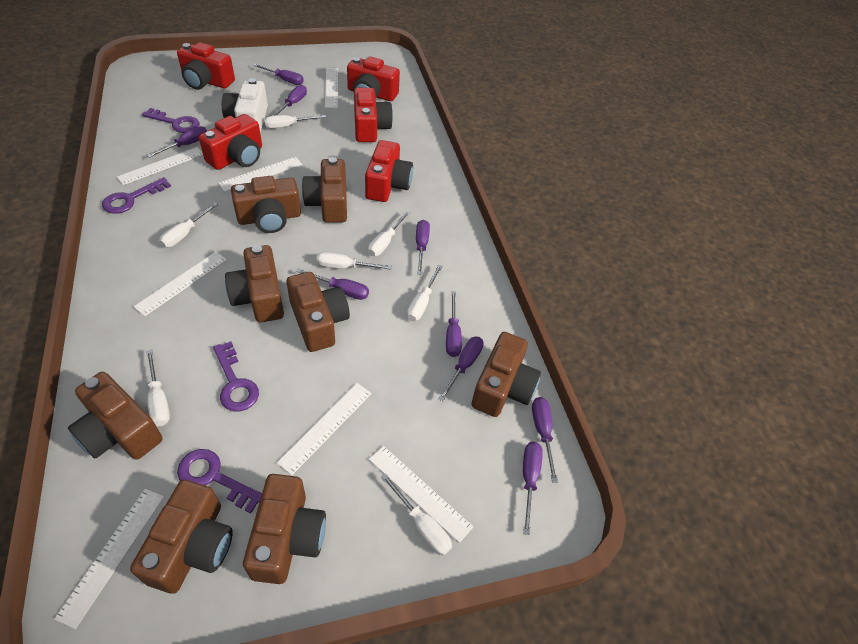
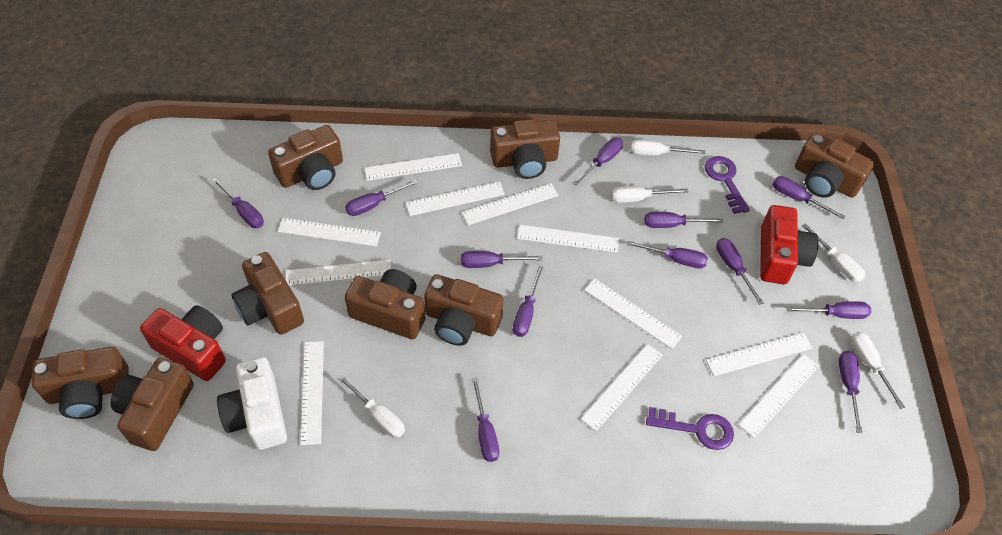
purple key: [102,177,171,214] [142,108,199,133] [177,449,262,513] [213,341,259,411] = 4 -> [646,407,734,450] [705,156,750,214] = 2
purple screwdriver: [147,126,207,157] [253,64,304,85] [272,85,307,116] [296,268,369,300] [416,220,430,275] [438,337,484,401] [446,291,462,357] [523,442,543,535] [532,397,558,483] = 9 -> [212,178,264,228] [345,179,418,216] [461,251,542,268] [472,377,499,462] [513,266,543,337] [573,138,623,185] [627,241,708,268] [645,212,723,228] [716,238,764,305] [773,176,845,219] [786,301,871,319] [839,351,862,433] = 12
red camera: [177,42,235,90] [199,114,262,170] [347,56,400,101] [354,88,393,142] [365,140,413,202] = 5 -> [140,305,226,381] [760,205,819,284] = 2
white ruler: [54,489,164,629] [117,147,203,185] [133,252,227,316] [218,157,302,192] [277,383,372,475] [325,68,338,108] [369,446,473,543] = 7 -> [278,218,381,247] [286,260,391,286] [300,341,324,445] [364,153,462,181] [406,182,505,216] [462,183,558,225] [517,225,619,253] [581,344,663,431] [584,279,682,349] [706,333,812,376] [739,354,819,438] = 11
white screwdriver: [146,350,170,426] [159,203,218,247] [264,115,326,128] [316,252,392,270] [368,211,410,256] [381,473,452,556] [407,265,442,321] = 7 -> [338,375,405,438] [611,186,688,203] [630,139,705,155] [802,223,865,282] [851,332,905,409] = 5

